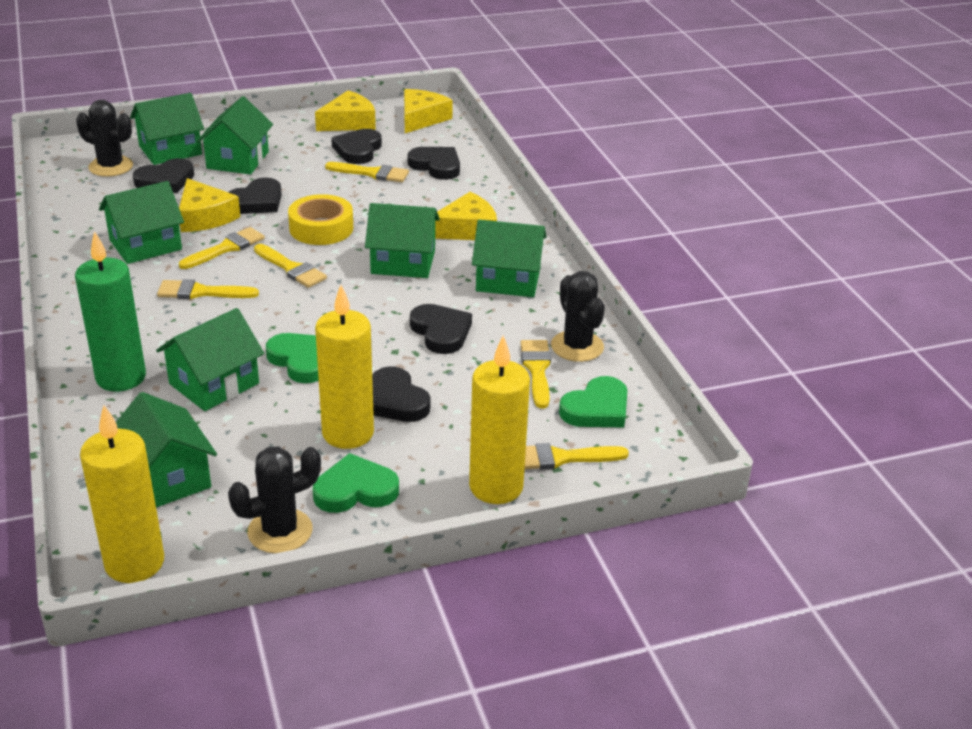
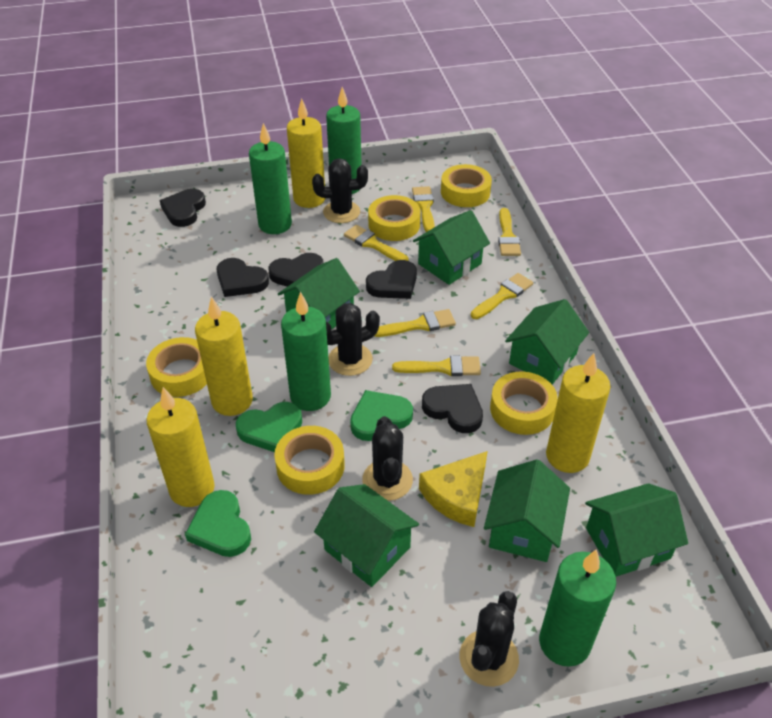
black cactus: [76,100,133,177] [228,446,321,553] [551,271,605,362] = 3 -> [312,158,368,223] [326,303,380,376] [362,416,413,501] [459,591,519,687] = 4
black heart: [133,158,194,193] [228,177,282,214] [331,129,382,164] [372,366,430,422] [407,147,460,180] [410,304,472,354] = 6 -> [160,189,206,227] [217,258,269,297] [268,253,324,287] [366,260,417,299] [422,384,483,433] = 5
green candle: [75,231,146,392] = 1 -> [249,123,292,234] [281,292,331,411] [326,87,362,194] [539,549,616,667] = 4
green house: [99,181,184,264] [116,392,217,507] [130,93,204,165] [156,308,264,411] [196,96,273,174] [365,203,440,278] [472,220,547,297] = 7 -> [278,258,360,330] [314,484,419,587] [413,210,490,285] [484,459,570,562] [505,299,589,385] [585,483,688,576] = 6
yellow candle: [80,405,164,583] [315,285,374,449] [469,335,530,504] = 3 -> [146,387,215,507] [195,296,253,416] [287,98,325,208] [546,353,611,473] = 4
yellow cheese: [179,178,240,232] [315,90,376,131] [404,89,453,133] [435,192,497,240] = 4 -> [419,451,488,527] = 1
yellow tape: [288,194,353,245] = 1 -> [146,337,207,397] [274,426,345,495] [368,195,421,241] [441,164,492,207] [490,372,558,435] = 5

